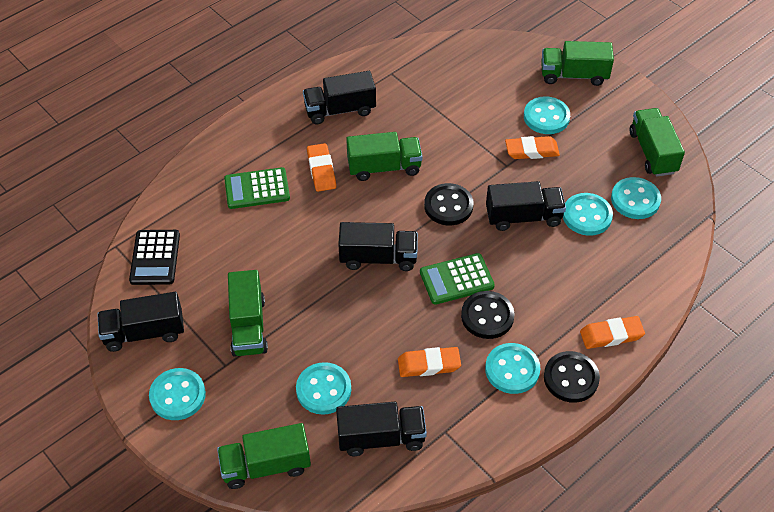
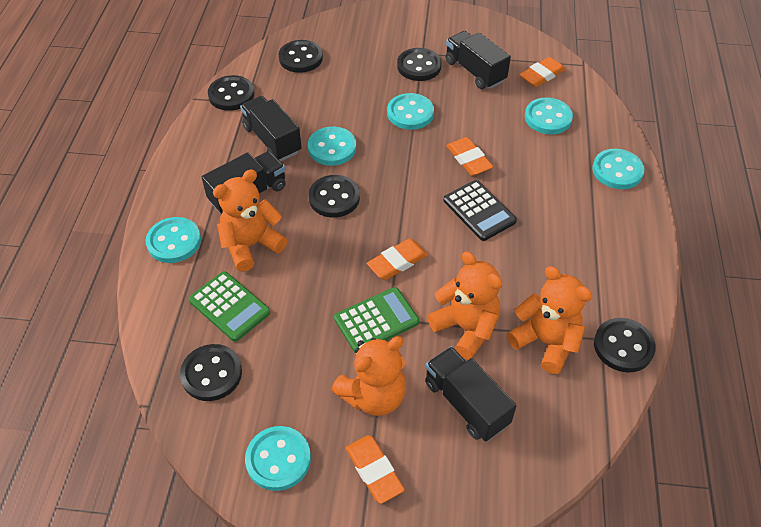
black button: [424,183,474,225] [461,291,515,339] [544,351,600,403] = 3 -> [180,344,242,401] [208,75,255,111] [279,40,323,73] [308,175,360,218] [397,48,442,81] [594,318,656,372] = 6
black truck: [97,292,184,352] [303,71,376,124] [336,402,427,456] [338,222,418,271] [486,181,566,231] = 5 -> [202,151,286,214] [240,96,302,161] [425,346,516,442] [445,31,511,89] = 4
green truck: [217,423,311,489] [228,270,268,357] [346,132,422,181] [541,41,614,86] [630,108,685,177] = 5 -> none = 0
orange teddy bear: none = 0 -> [213,169,287,272] [331,336,406,416] [427,251,502,360] [507,266,592,374] = 4

